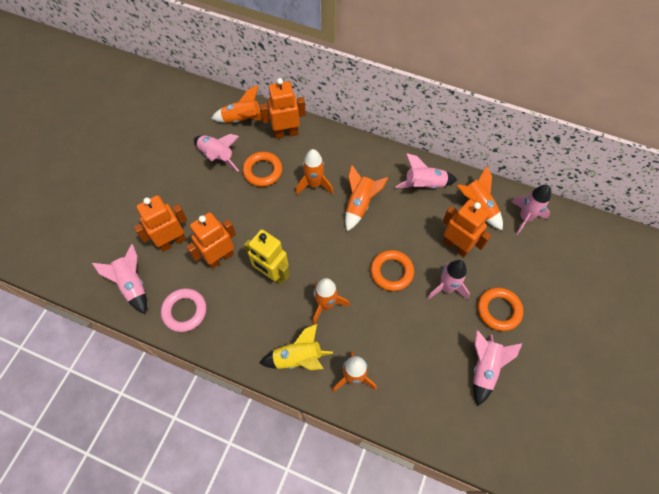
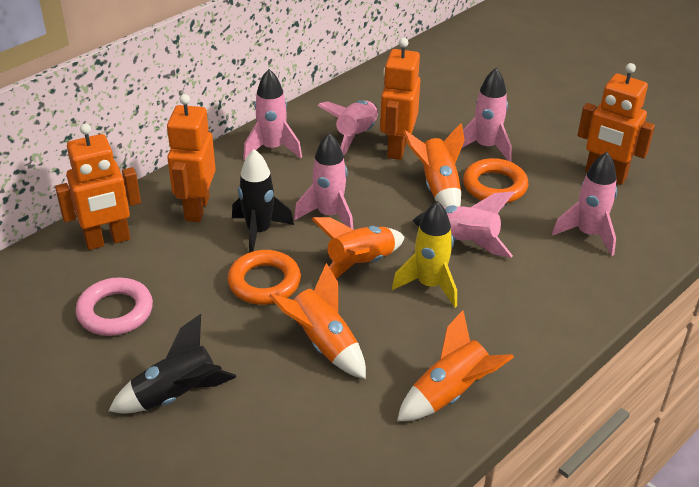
black rocket: none = 0 -> [109,314,236,414] [232,149,294,253] = 2
orange ring: [242,152,282,187] [370,250,414,291] [478,287,523,331] = 3 -> [227,250,301,305] [463,158,528,203] = 2
orange rocket: [211,85,270,123] [296,149,333,195] [313,278,350,325] [332,351,377,392] [345,164,388,231] [457,166,503,230] = 6 -> [269,263,366,379] [312,217,405,279] [397,310,514,421] [403,123,465,207] = 4
yellow robot: [244,229,290,285] = 1 -> none = 0

